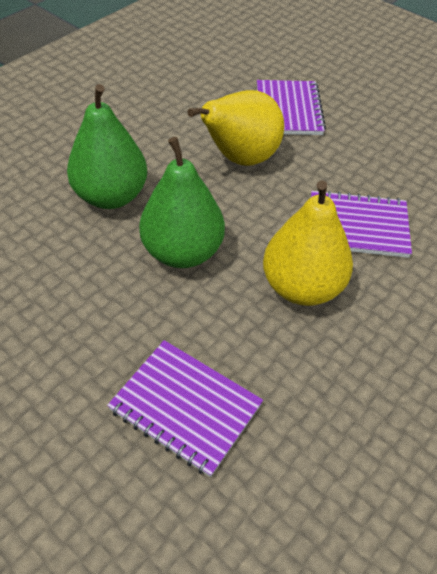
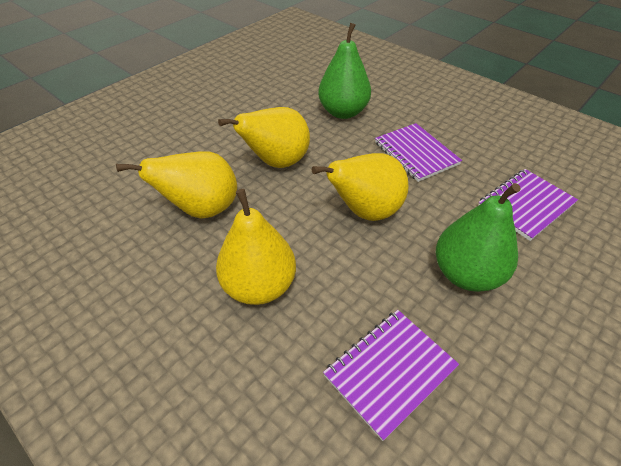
yellow pear: [187,90,284,166] [263,180,353,306] = 2 -> [116,151,237,219] [216,189,296,305] [218,107,310,168] [312,153,409,221] = 4

